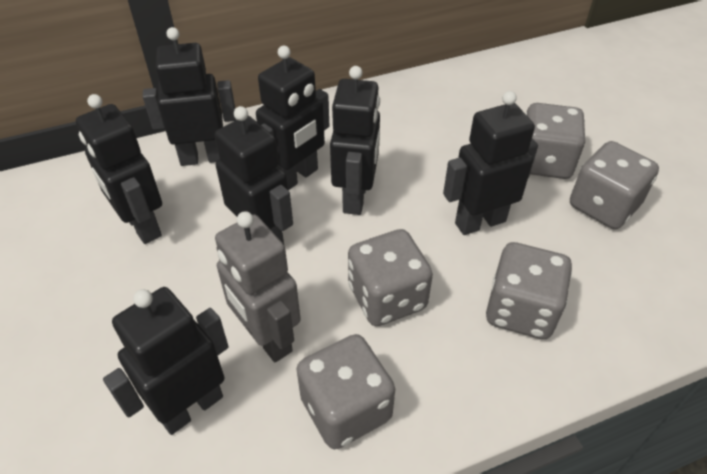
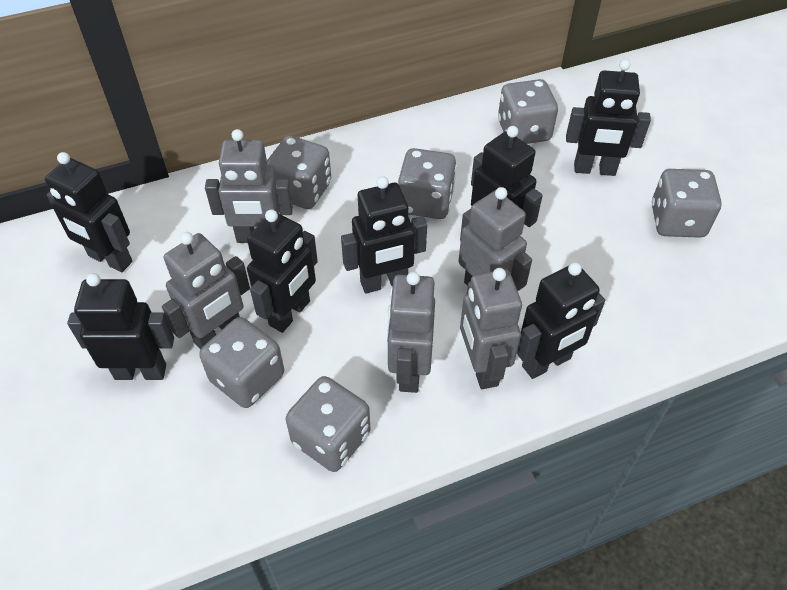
grey dice: [296,334,395,449] [348,229,433,326] [486,242,572,339] [526,103,585,179] [570,141,659,229] = 5 -> [199,317,284,408] [267,136,331,209] [286,376,371,472] [398,148,457,219] [498,79,558,144] [652,169,722,238] = 6
grey robot: [215,211,301,362] = 1 -> [162,232,250,350] [205,129,293,243] [387,272,435,393] [458,187,532,291] [460,268,522,389] = 5

